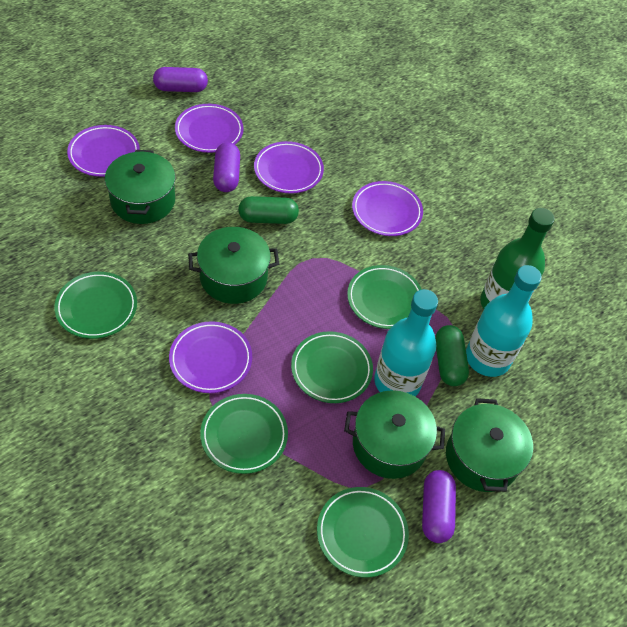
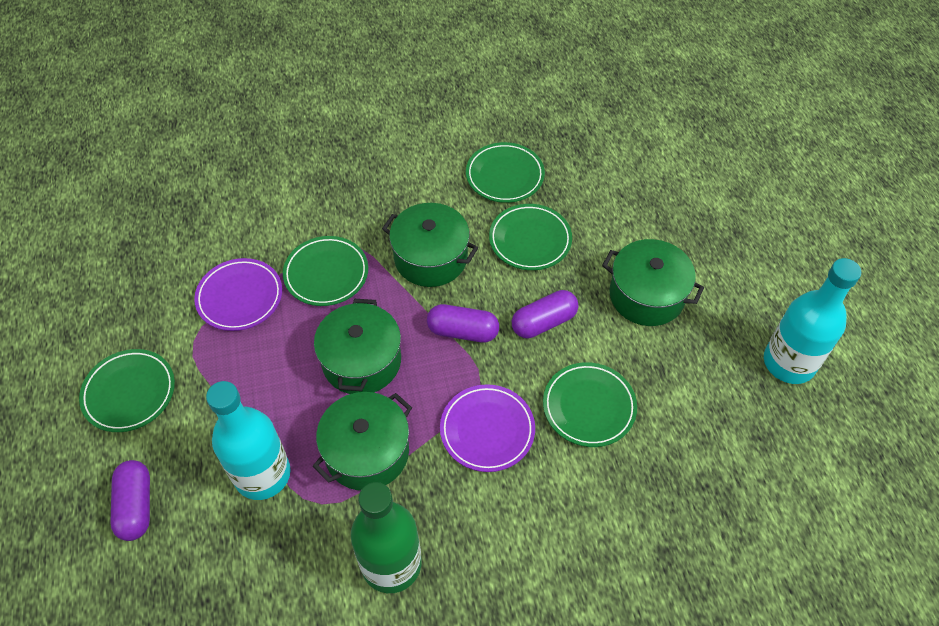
green capsule: [238,196,299,224] [435,325,469,386] = 2 -> none = 0
purple plate: [67,125,140,177] [169,321,252,393] [175,104,244,153] [254,141,324,194] [352,181,423,236] = 5 -> [194,258,282,331] [440,384,535,472] = 2

